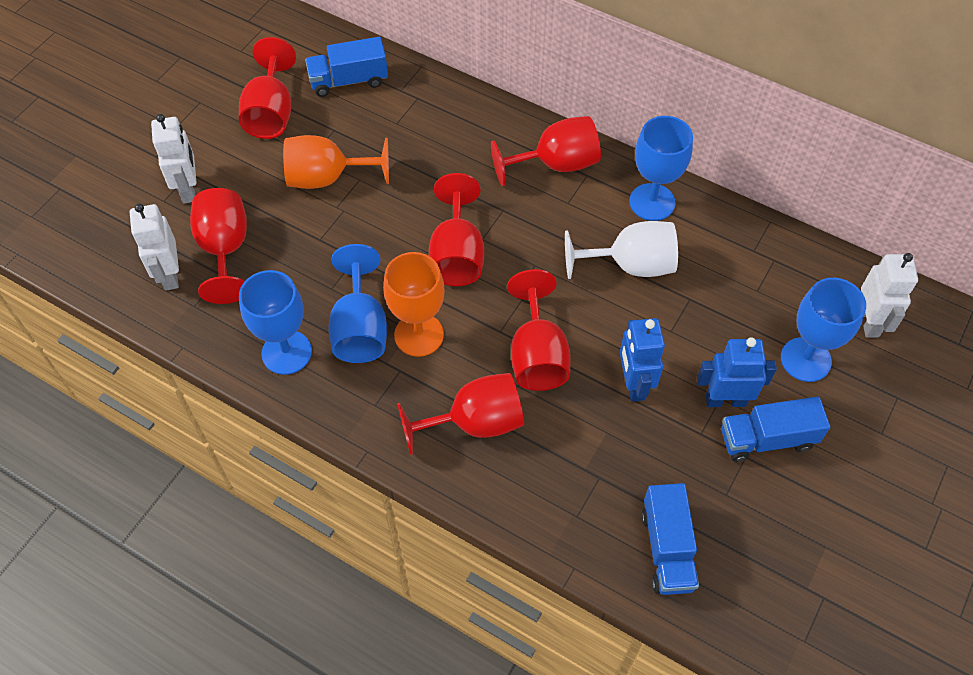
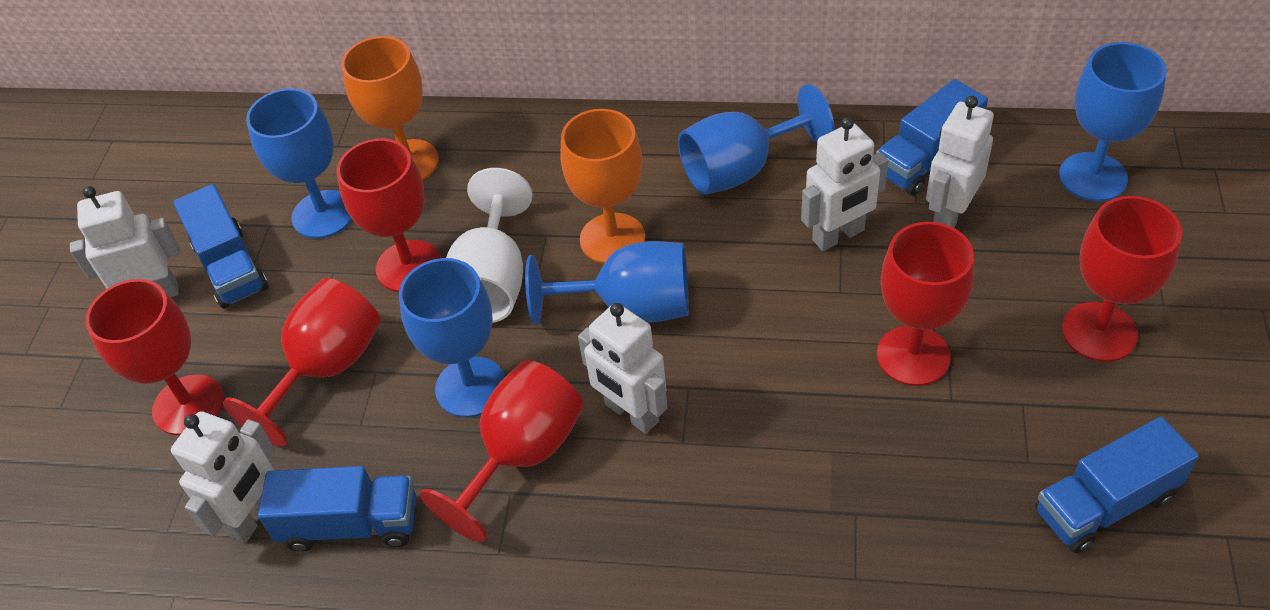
blue goblet: [239,270,312,375] [329,244,387,363] [629,116,693,221] [781,278,866,382] = 4 -> [246,88,352,239] [399,258,505,417] [525,241,689,325] [678,84,835,195] [1059,42,1166,201] = 5
blue robot: [620,318,665,402] [697,337,777,407] = 2 -> none = 0
blue truck: [305,37,388,97] [641,483,699,595] [721,397,830,462] = 3 -> [173,184,269,309] [258,466,416,552] [876,79,988,196] [1035,417,1199,553] = 4
white robot: [130,203,179,291] [151,114,196,203] [861,253,918,338] = 3 -> [70,186,180,297] [171,411,275,543] [578,303,668,434] [801,117,889,251] [926,96,994,228] = 5

